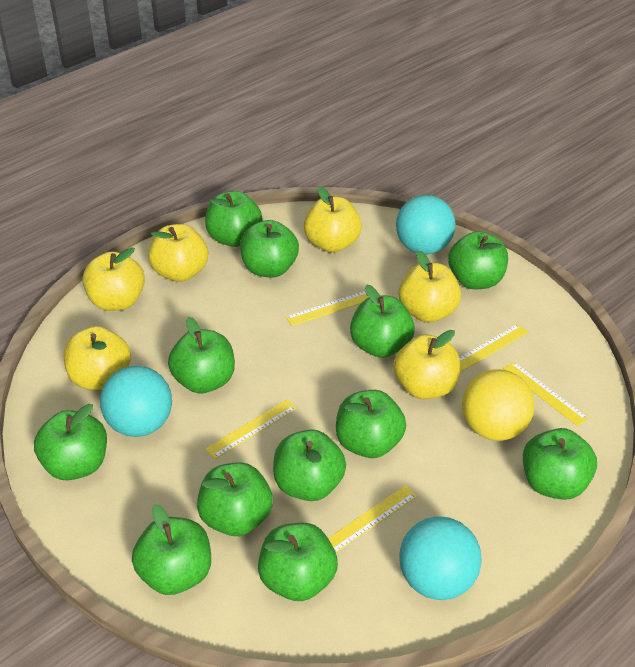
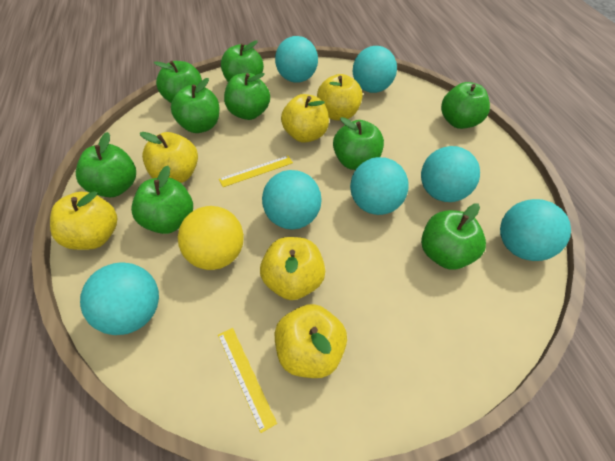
green apple: [34,404,107,480] [132,504,211,595] [168,317,235,393] [197,462,273,536] [205,191,262,247] [240,220,299,278] [258,523,338,601] [273,429,346,501] [336,390,406,458] [350,285,415,358] [448,231,508,289] [523,428,597,500] = 12 -> [76,132,136,197] [131,166,193,234] [154,61,202,103] [171,78,219,133] [221,40,264,82] [224,73,270,120] [333,117,384,170] [421,203,486,270] [441,82,490,129] = 9
turquoise ball: [100,366,172,437] [396,195,456,255] [399,516,482,600] = 3 -> [80,262,159,335] [262,170,322,230] [275,36,318,83] [350,157,409,215] [353,46,397,93] [421,146,480,202] [500,199,571,261] = 7
yellow ruler: [205,399,297,459] [286,291,369,326] [328,485,417,553] [459,324,528,372] [503,362,588,426] = 5 -> [218,328,277,433] [219,156,293,187] = 2

